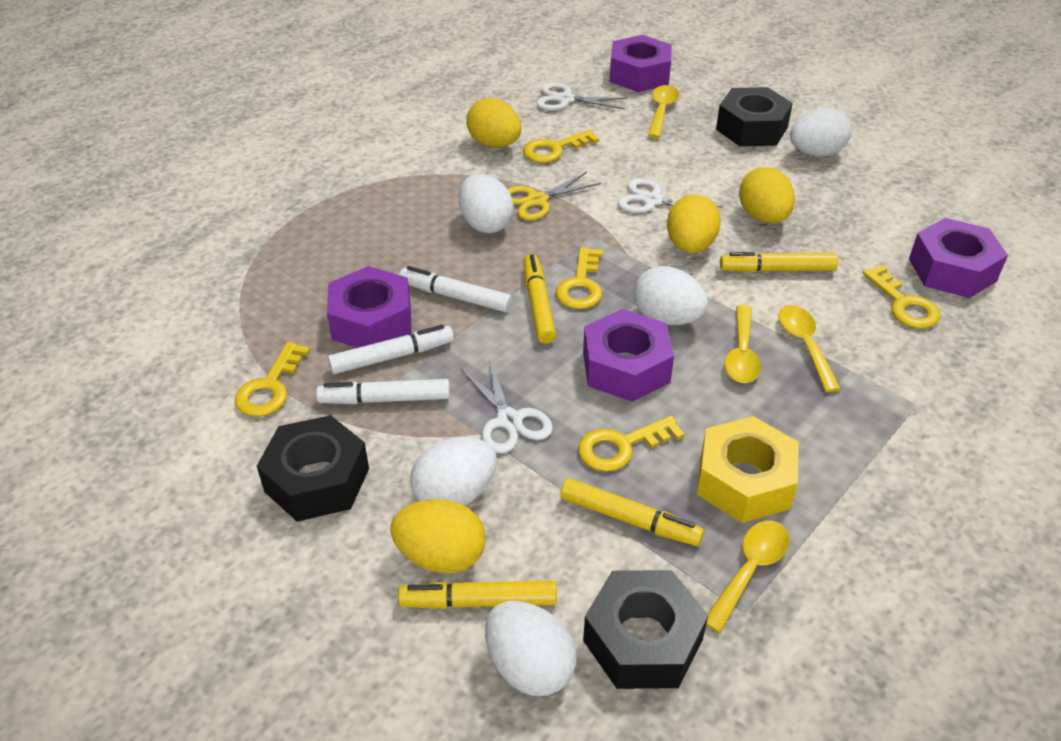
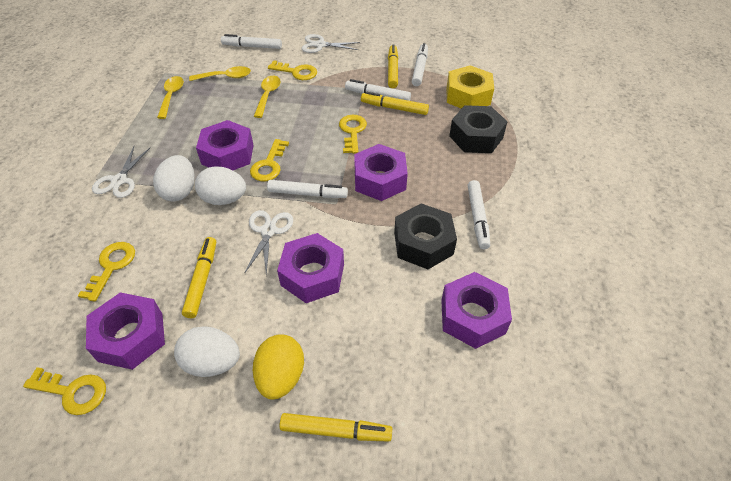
black nut: [257,415,369,521] [583,570,708,689] [716,87,793,147] = 3 -> [394,203,457,269] [449,105,507,153] = 2
purple nut: [327,266,412,348] [583,309,674,402] [609,35,672,92] [909,218,1008,298] = 4 -> [86,292,165,370] [196,120,254,170] [277,233,344,303] [354,144,408,201] [441,272,512,349] = 5
white egg: [410,437,496,505] [459,174,514,233] [485,601,577,696] [634,266,708,325] [790,108,852,157] = 5 -> [153,155,195,202] [174,326,240,377] [195,167,246,205] = 3
white marker: [316,379,450,404] [328,325,454,374] [399,266,512,312] = 3 -> [221,34,282,49] [267,180,348,198] [345,79,411,101] [412,43,428,86] [468,180,490,249] = 5
yellow egg: [390,499,486,573] [466,98,521,148] [667,195,721,253] [739,167,795,223] = 4 -> [253,334,304,400] = 1
yellow scissors: [508,172,601,220] = 1 -> none = 0
yellow spoon: [648,85,679,138] [706,521,790,633] [724,305,761,383] [778,305,841,392] = 4 -> [157,76,184,119] [189,66,251,81] [254,76,281,118] = 3

